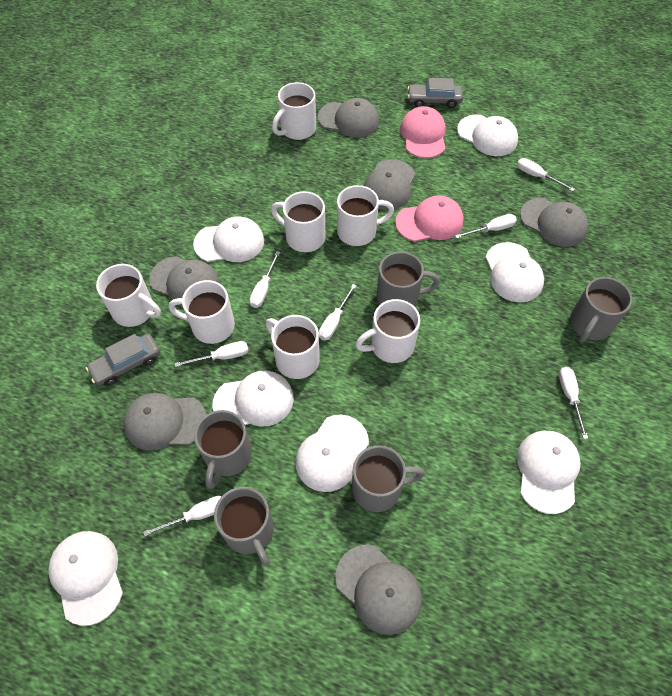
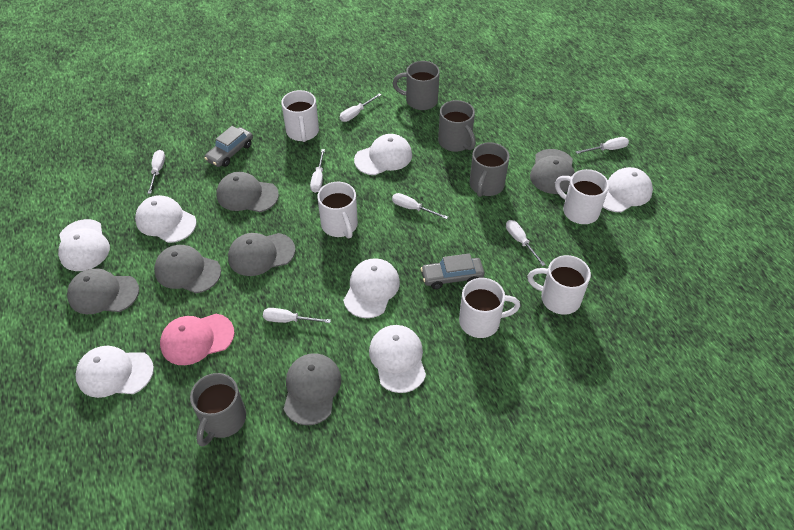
grey mug: [194,410,252,489] [214,487,274,566] [352,445,425,512] [377,251,440,307] [570,277,632,342] = 5 -> [190,373,246,447] [393,61,440,110] [438,100,476,152] [470,142,510,197] = 4
pink cap: [395,195,464,242] [400,106,446,158] = 2 -> [160,314,235,365] = 1
white mug: [96,264,161,327] [169,280,235,344] [266,315,320,379] [271,191,325,252] [272,82,316,140] [337,185,394,246] [356,299,420,363] = 7 -> [281,90,319,142] [317,182,358,239] [459,278,520,338] [527,255,591,315] [555,169,609,224] = 5

